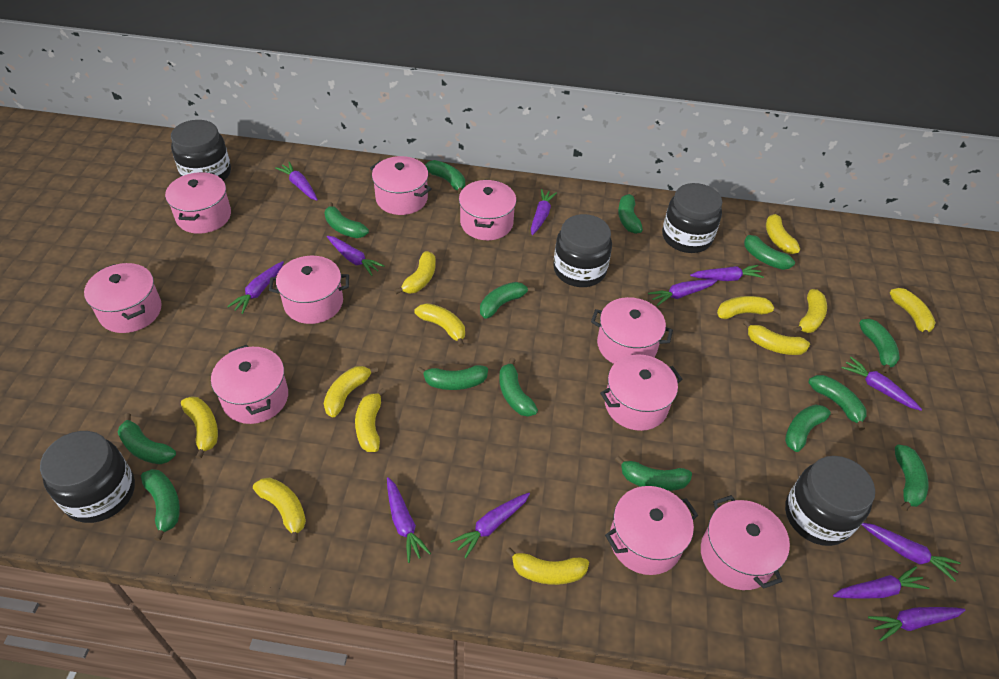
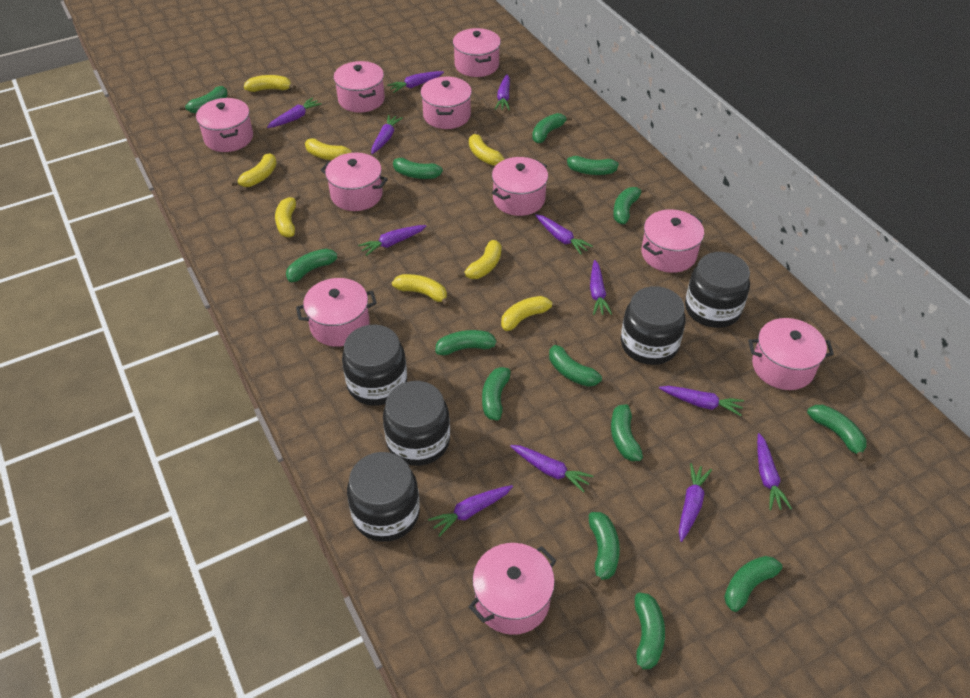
yellow banana: [181,396,218,459] [253,478,306,543] [324,366,379,417] [355,388,386,452] [394,251,436,294] [415,303,465,347] [505,547,589,585] [717,296,781,319] [743,320,810,355] [766,211,800,254] [793,289,827,333] [890,288,936,338] = 12 -> [231,153,277,187] [244,75,296,92] [275,194,300,238] [304,136,352,160] [392,274,449,306] [458,240,501,279] [469,131,505,166] [501,296,559,331] = 8

